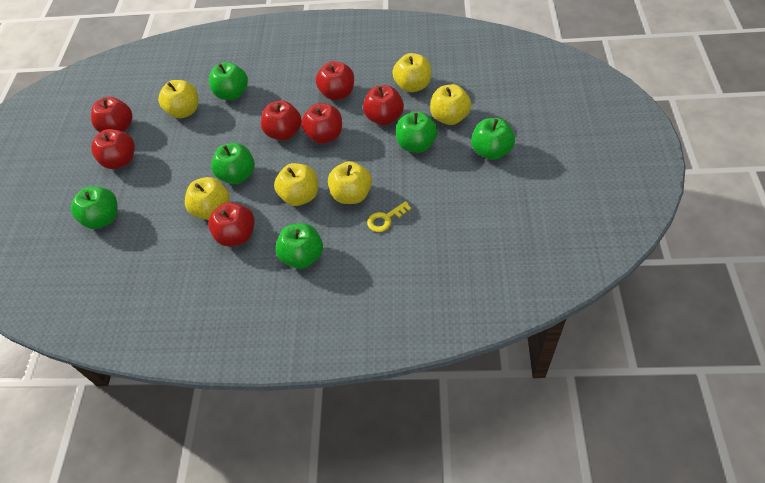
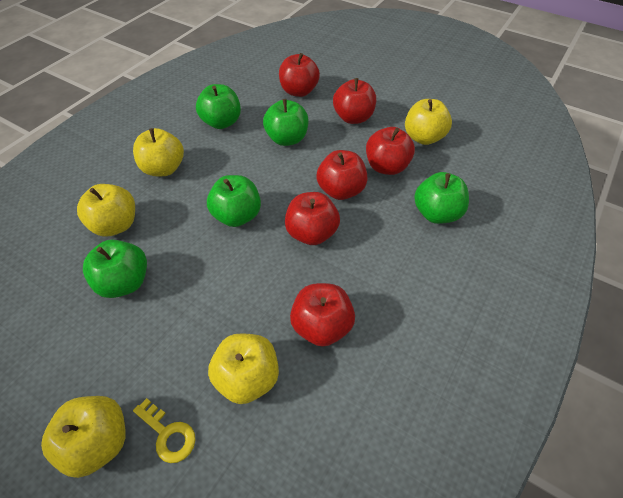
green apple: [71,187,118,229] [209,62,248,100] [211,143,255,184] [275,223,323,269] [396,111,438,153] [471,118,515,160] = 6 -> [83,240,147,298] [196,84,241,129] [207,175,261,227] [263,99,309,146] [414,172,469,224] = 5
red apple: [91,97,133,132] [91,129,135,169] [208,202,255,246] [261,100,302,141] [301,103,342,144] [316,61,354,100] [363,85,404,126] = 7 -> [279,53,320,97] [285,192,340,245] [290,283,355,347] [316,150,368,200] [333,78,376,124] [366,127,415,175] = 6
yellow apple: [158,80,198,118] [185,177,230,220] [274,163,318,206] [328,161,372,204] [392,53,431,92] [430,84,471,125] = 6 -> [41,396,126,478] [77,184,135,237] [133,128,184,176] [208,333,279,404] [405,99,452,145] = 5

